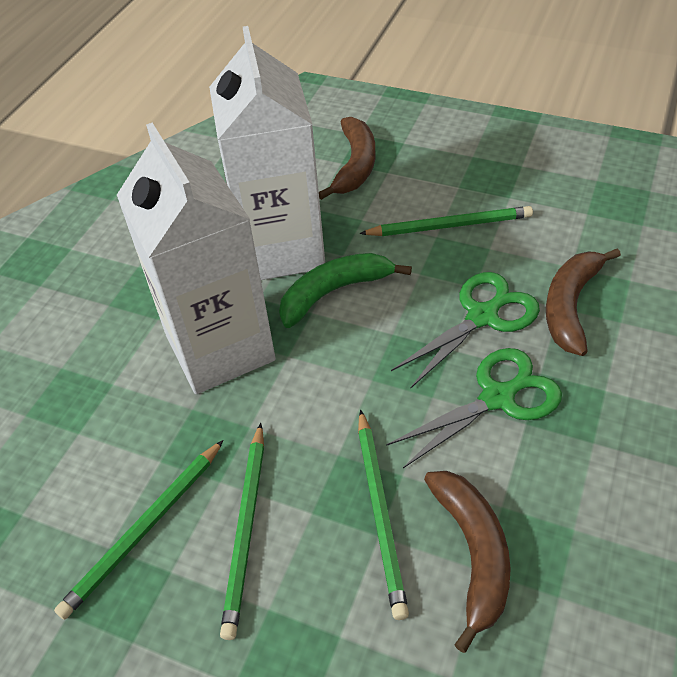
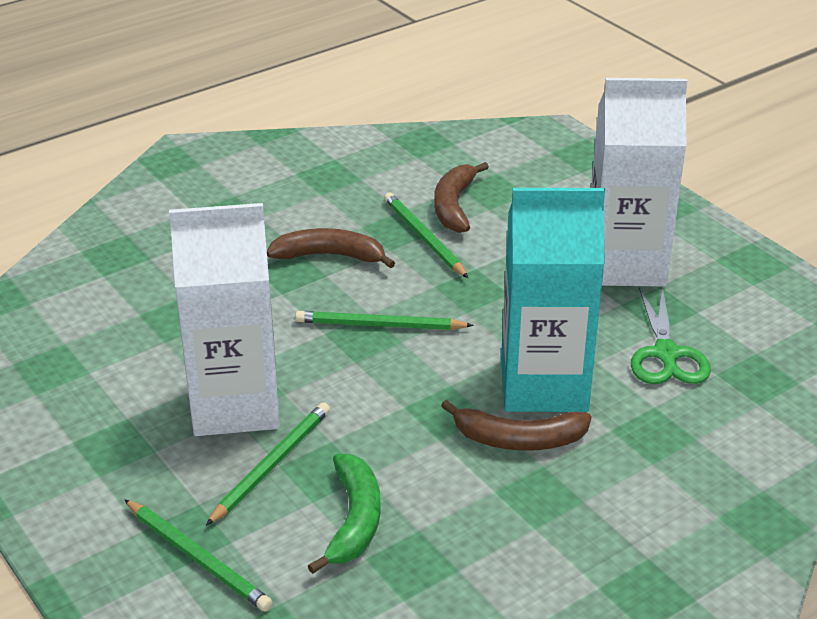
green scissors: [386,348,562,468] [391,272,540,388] = 2 -> [631,285,711,384] = 1
turquoise carton: none = 0 -> [501,188,605,412] = 1

